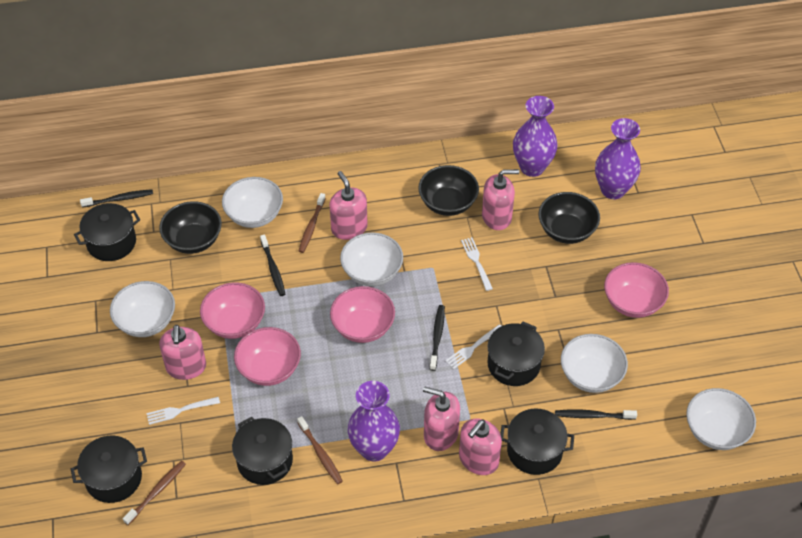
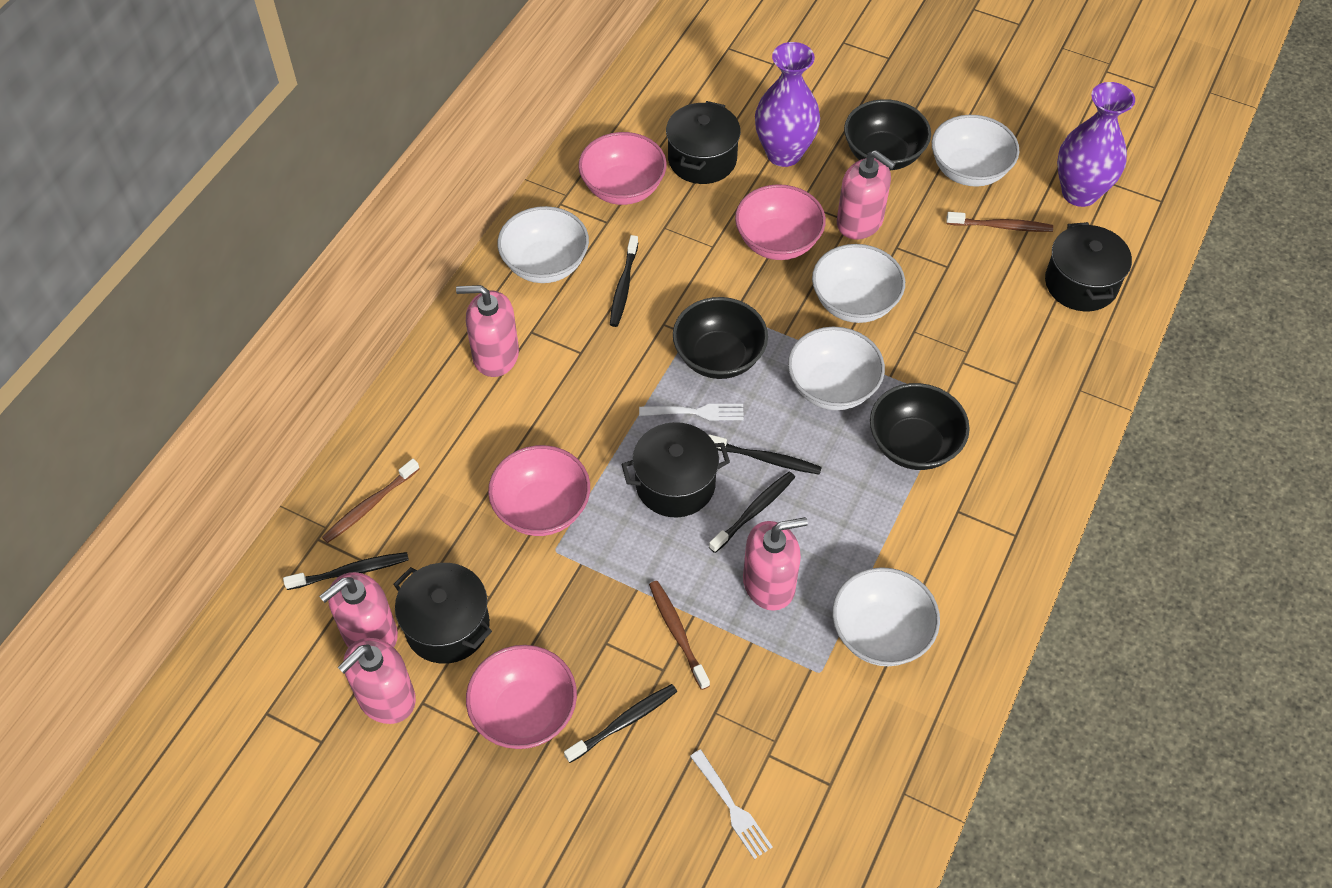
black pot: [71,436,147,503] [74,203,140,261] [232,417,293,485] [487,322,545,386] [500,409,574,475] = 5 -> [394,563,492,664] [621,422,730,517] [666,101,741,184] [1045,222,1132,311] = 4
black toothbrush: [80,189,153,208] [260,235,285,296] [430,305,445,371] [555,409,637,420] = 4 -> [283,552,409,590] [564,684,677,763] [610,235,638,327] [709,434,822,475] [709,472,795,553] = 5
purple vase: [348,381,400,461] [513,96,558,177] [595,118,641,199] = 3 -> [755,42,820,167] [1057,82,1135,207] = 2
white fork: [146,397,220,425] [445,324,501,370] [461,237,493,291] = 3 -> [639,404,744,420] [690,750,773,859] = 2

